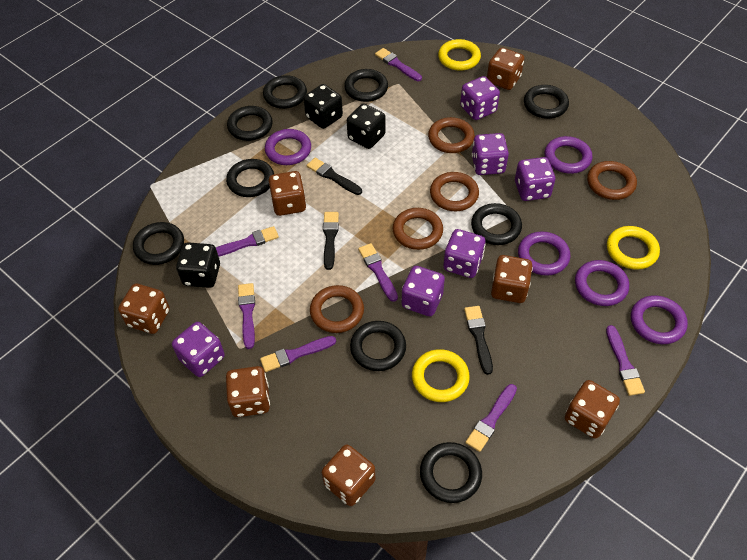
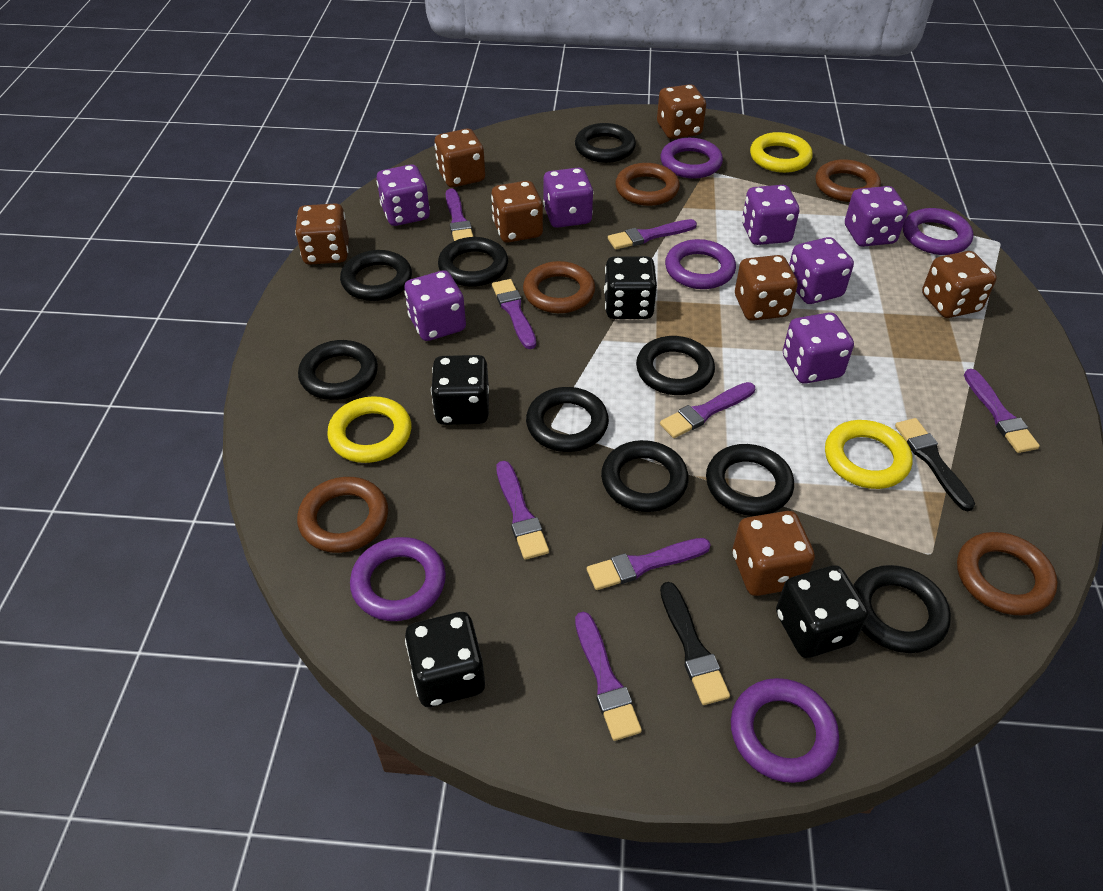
black brush: [307,158,362,195] [323,212,339,270] [464,306,493,375] = 3 -> [660,582,730,705] [895,418,975,511] = 2
black dice: [176,242,220,288] [303,84,343,129] [347,104,386,149] = 3 -> [405,612,485,707] [431,355,489,425] [604,256,657,319] [776,565,868,658] = 4
purple brush: [216,226,279,257] [238,283,255,349] [260,336,336,372] [358,243,398,302] [375,48,422,81] [465,384,517,452] [606,325,645,396] = 7 -> [446,188,473,241] [492,279,536,349] [496,461,549,560] [575,612,642,741] [587,538,711,590] [608,219,697,249] [660,382,755,438] [964,369,1040,453] = 8
purple dice: [172,322,225,377] [402,266,445,316] [443,229,486,278] [460,76,500,120] [472,133,509,175] [515,157,555,201] = 6 -> [376,164,430,226] [404,270,466,341] [543,167,594,228] [742,185,799,245] [783,312,854,384] [789,237,854,304] [845,186,908,247] = 7

